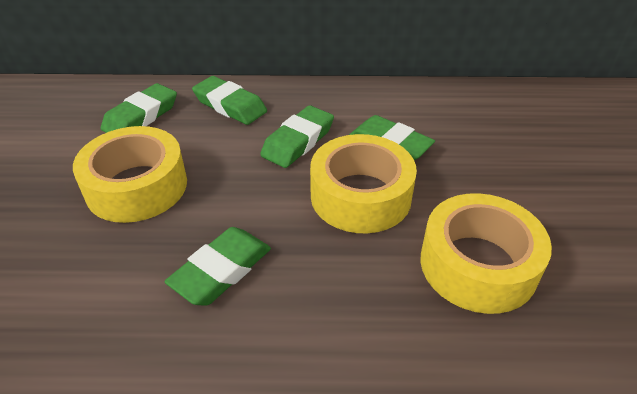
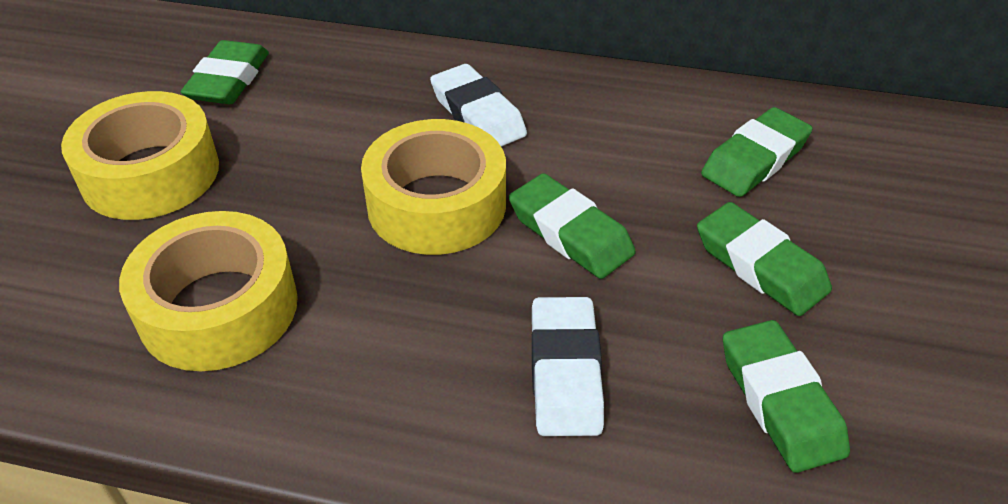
white eraser: none = 0 -> [430,64,527,147] [532,297,604,436] = 2

